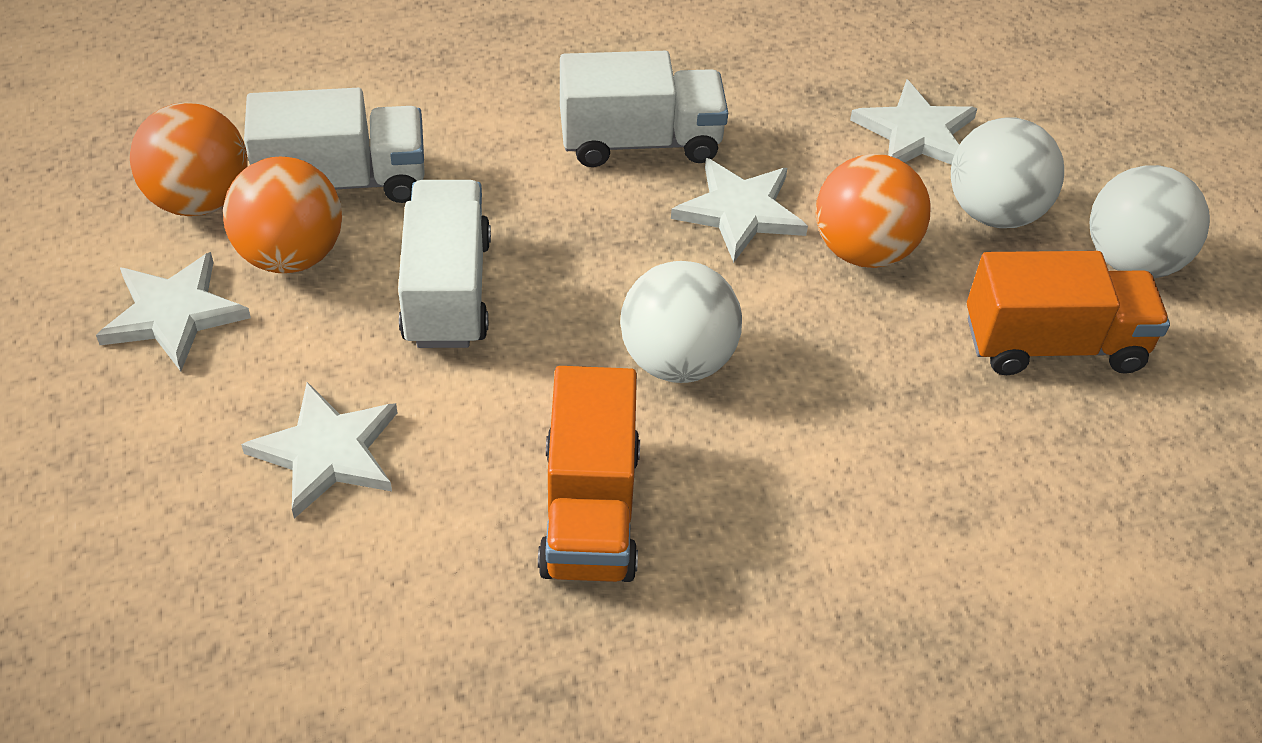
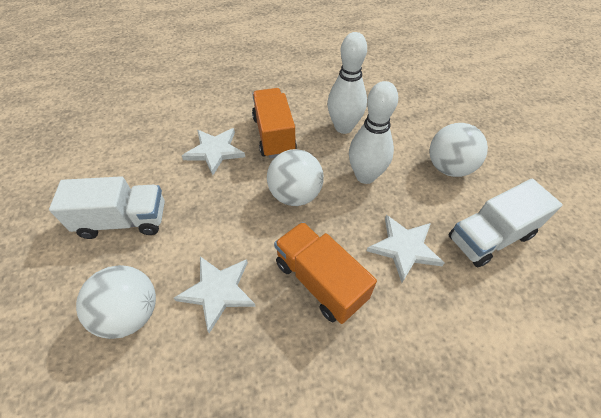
orange ball: [130,102,248,216] [223,157,342,273] [816,154,931,268] = 3 -> none = 0
white bowling pin: none = 0 -> [327,32,367,134] [349,81,398,184] = 2
white star: [96,252,251,371] [241,382,397,519] [671,158,808,263] [850,80,977,165] = 4 -> [174,256,256,333] [182,128,245,175] [367,215,444,282] = 3
white truck: [244,88,425,203] [398,180,491,348] [560,51,728,167] = 3 -> [49,176,165,239] [448,179,563,268] = 2

